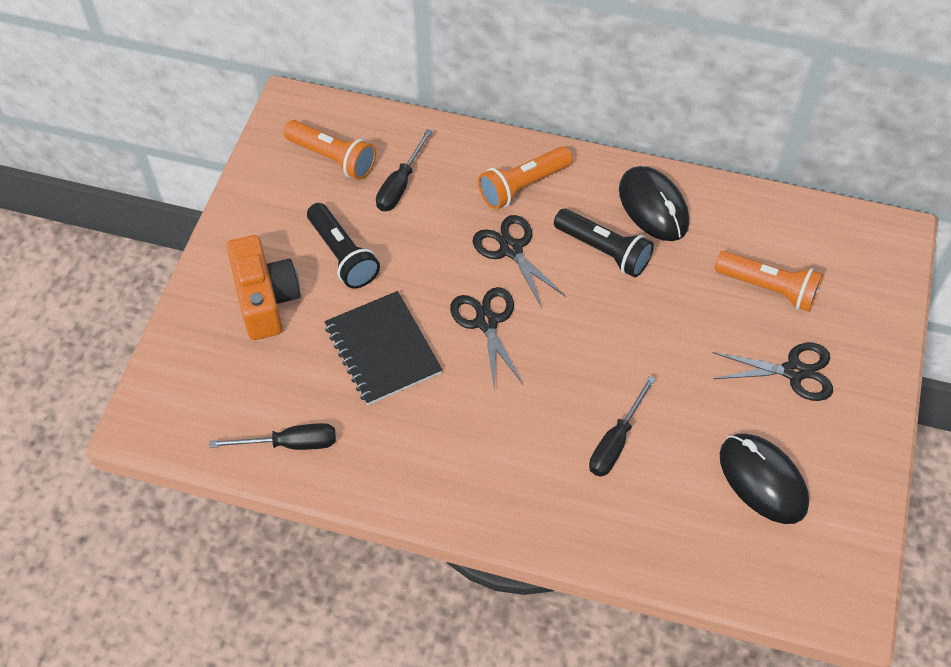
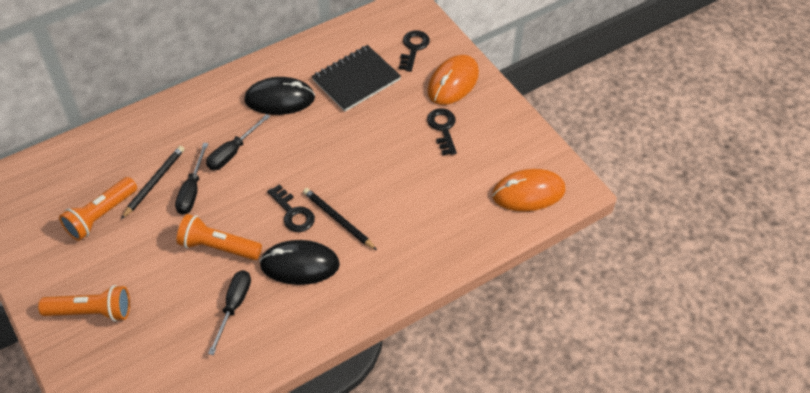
black flashlight: [307,203,380,289] [554,209,654,278] = 2 -> none = 0
black key: none = 0 -> [267,184,315,232] [399,30,430,72] [427,108,457,155] = 3
black pencil: none = 0 -> [121,145,185,219] [303,188,377,250] = 2
black scissors: [450,287,523,391] [473,215,566,308] [713,343,833,401] = 3 -> none = 0
orange camera: [227,235,301,340] = 1 -> none = 0
orange mouse: none = 0 -> [428,55,479,105] [492,169,566,211] = 2

